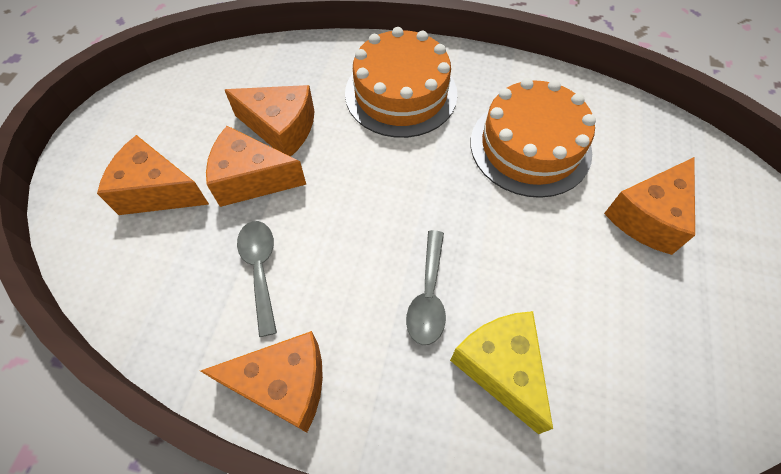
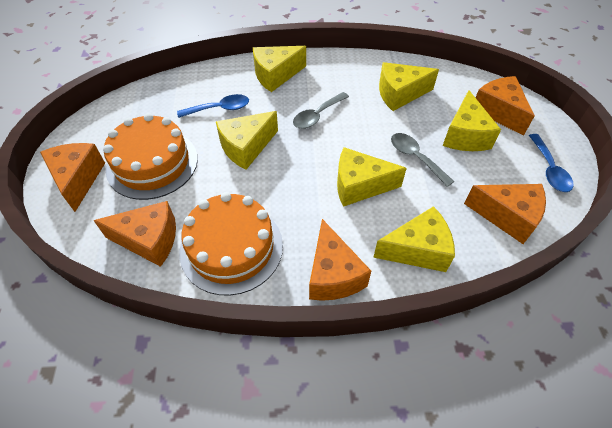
blue spoon: none = 0 -> [177,94,249,118] [529,134,573,192] = 2
yellow cheese: [450,311,553,434] = 1 -> [216,111,278,170] [253,46,306,92] [337,147,407,207] [373,206,455,272] [379,62,439,111] [443,90,501,151] = 6

